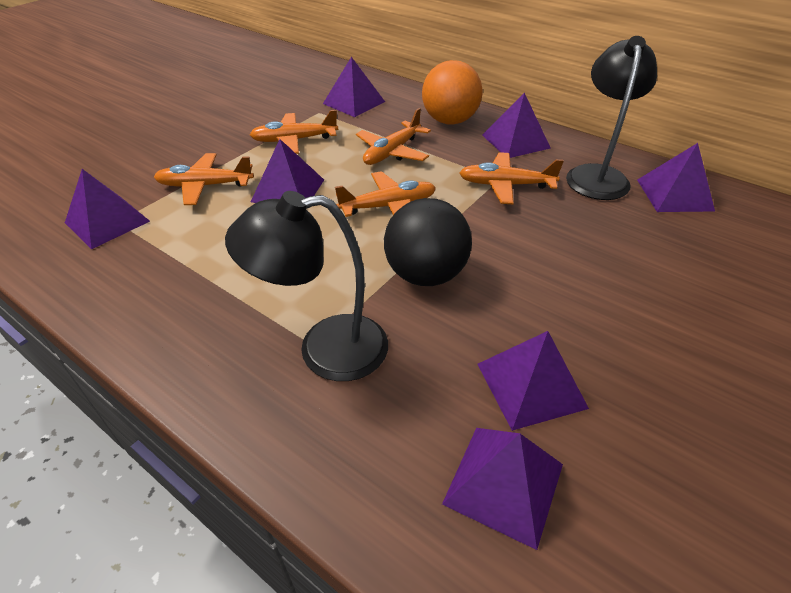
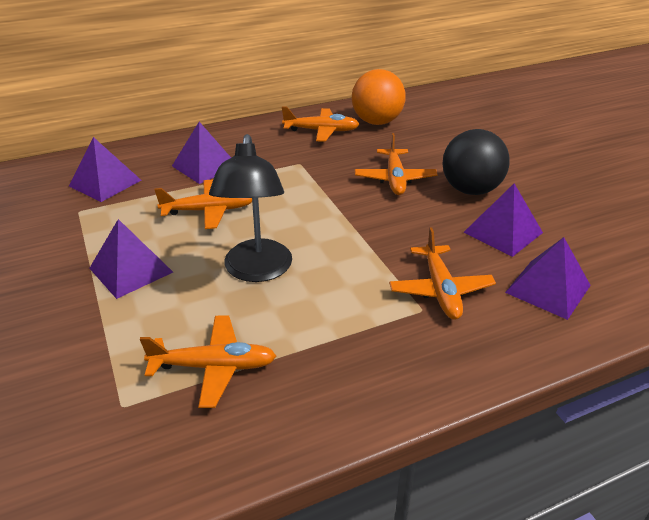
black lamp: [225,191,388,381] [566,36,657,200] = 2 -> [209,134,292,282] = 1
purple pyramid: [65,169,150,249] [251,139,324,203] [323,57,385,117] [442,428,563,550] [477,331,589,431] [482,93,551,158] [637,143,715,212] = 7 -> [69,137,141,202] [89,219,173,299] [172,122,231,184] [464,183,543,257] [505,237,591,320] = 5

